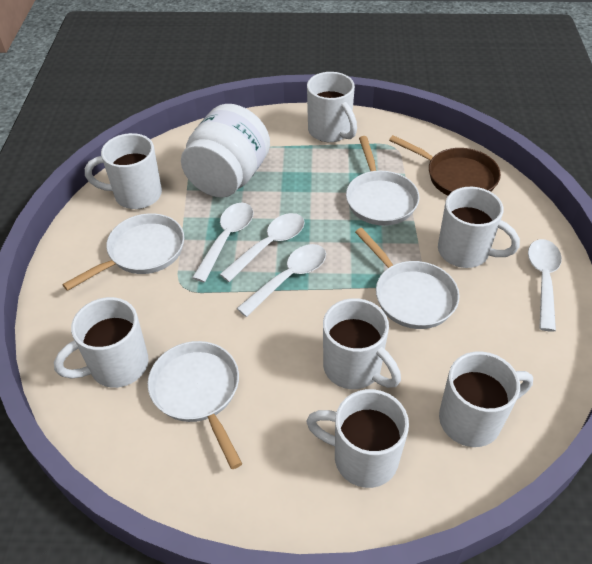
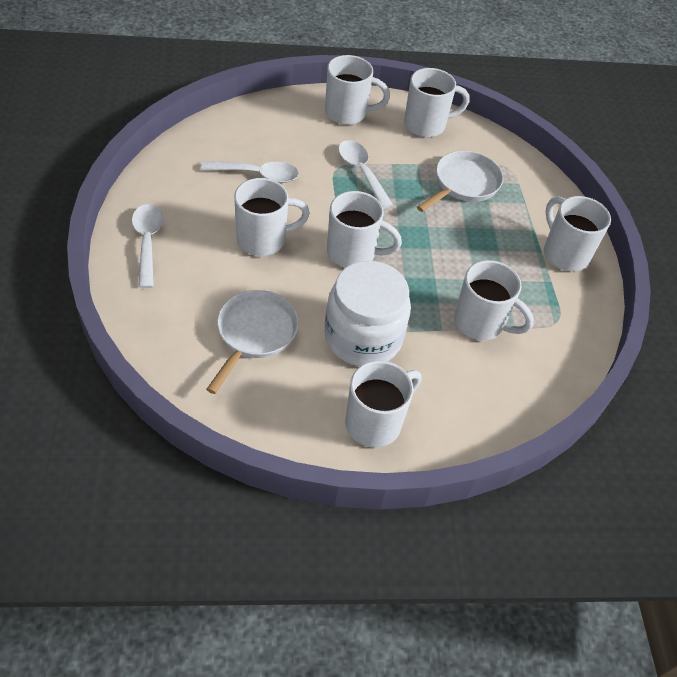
brown pan: [389,135,501,195] = 1 -> none = 0
white pan: [62,213,184,291] [148,341,242,469] [346,136,419,226] [355,228,460,329] = 4 -> [206,290,299,394] [417,151,503,212] = 2
white spoon: [192,203,253,282] [219,213,305,282] [237,244,326,317] [528,239,562,332] = 4 -> [132,204,163,288] [201,161,299,183] [338,140,393,209] = 3

